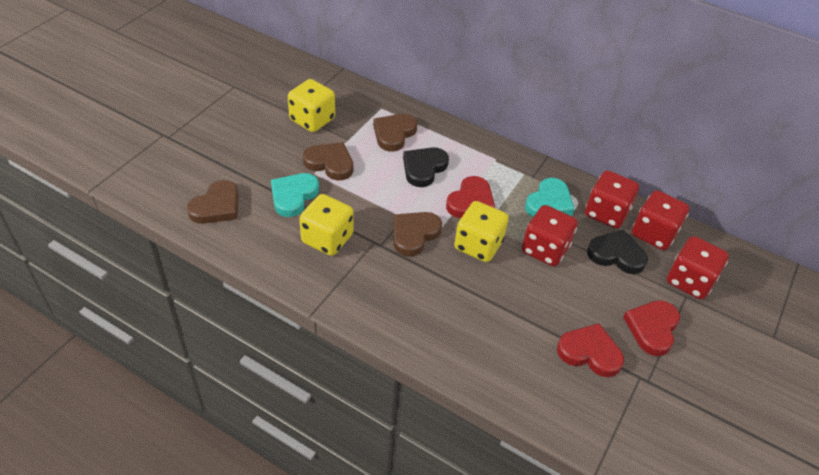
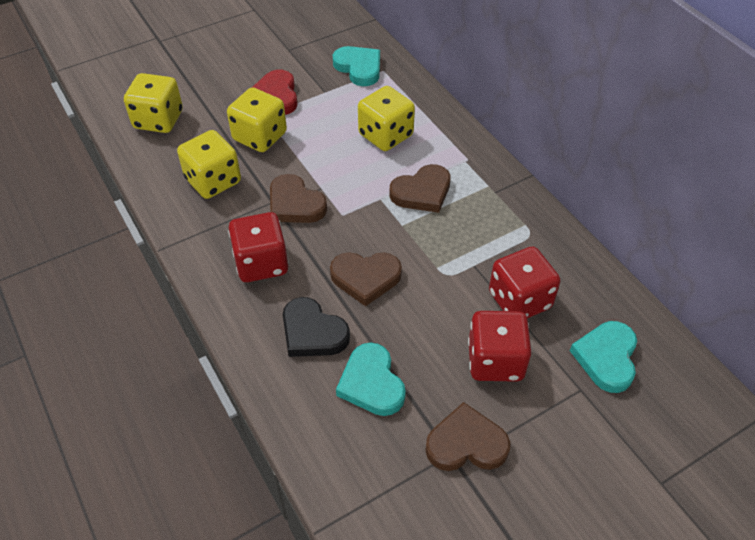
black heart: [403,147,449,187] [587,230,648,274] = 2 -> [283,297,350,357] = 1
red dice: [522,205,578,267] [585,170,639,229] [632,190,690,250] [667,236,729,300] = 4 -> [228,212,289,282] [468,311,531,382] [489,246,561,318] = 3
red heart: [446,176,495,218] [557,323,624,377] [623,300,680,356] = 3 -> [252,70,297,115] = 1
turquoise heart: [271,173,319,217] [525,178,575,217] = 2 -> [333,46,380,86] [336,343,406,416] [570,321,637,393] = 3
yellow dice: [288,79,335,132] [299,194,354,256] [454,201,509,262] = 3 -> [124,73,183,133] [177,130,241,199] [227,88,287,152] [358,86,415,151] = 4

